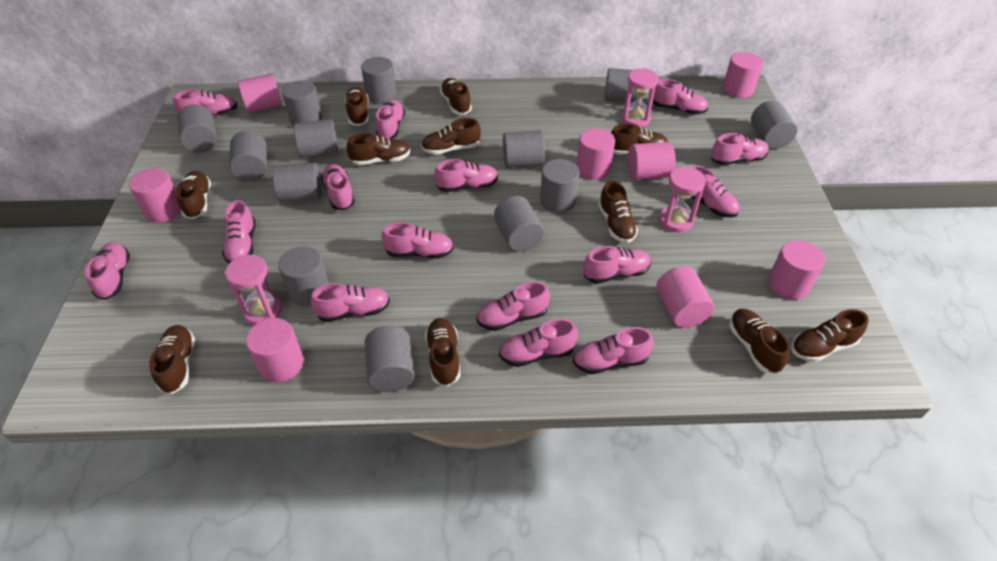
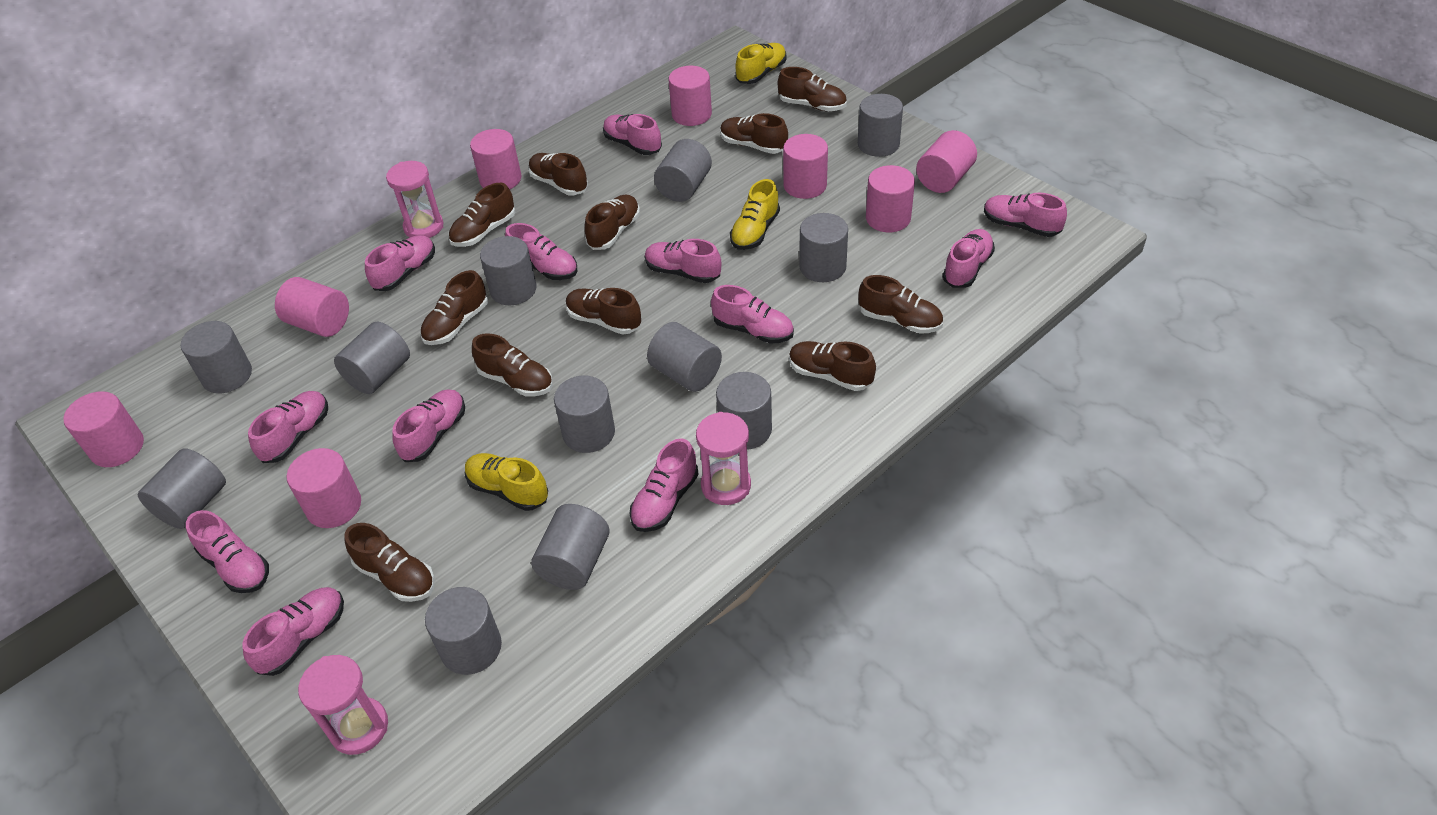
grey cylinder: [177,104,217,153] [229,131,267,182] [273,163,321,202] [278,246,329,306] [282,80,322,126] [294,119,338,158] [361,57,397,103] [365,326,415,392] [494,196,544,252] [503,130,545,168] [540,159,580,213] [605,68,637,103] [751,100,798,149] = 13 -> [137,448,226,529] [181,321,252,393] [334,322,410,394] [425,587,502,675] [480,236,536,305] [531,504,610,590] [554,376,615,453] [647,322,722,392] [654,139,712,202] [716,372,772,450] [799,213,848,282] [858,94,903,157] = 12
pink shoe: [85,242,130,300] [173,89,238,116] [222,200,256,263] [310,283,390,322] [321,164,355,210] [375,100,405,139] [382,222,453,258] [434,159,498,192] [477,281,550,331] [499,319,578,367] [573,327,654,374] [583,246,651,283] [653,79,708,114] [690,165,739,217] [711,133,769,165] = 15 -> [186,510,269,593] [242,587,344,676] [248,391,328,463] [365,235,435,291] [393,389,465,462] [505,223,577,280] [603,114,662,155] [629,438,699,532] [645,239,721,283] [711,285,794,344] [943,229,995,288] [984,193,1067,237] = 12
yellow shoe: none = 0 -> [465,453,548,511] [730,179,780,250] [735,43,787,84] = 3

